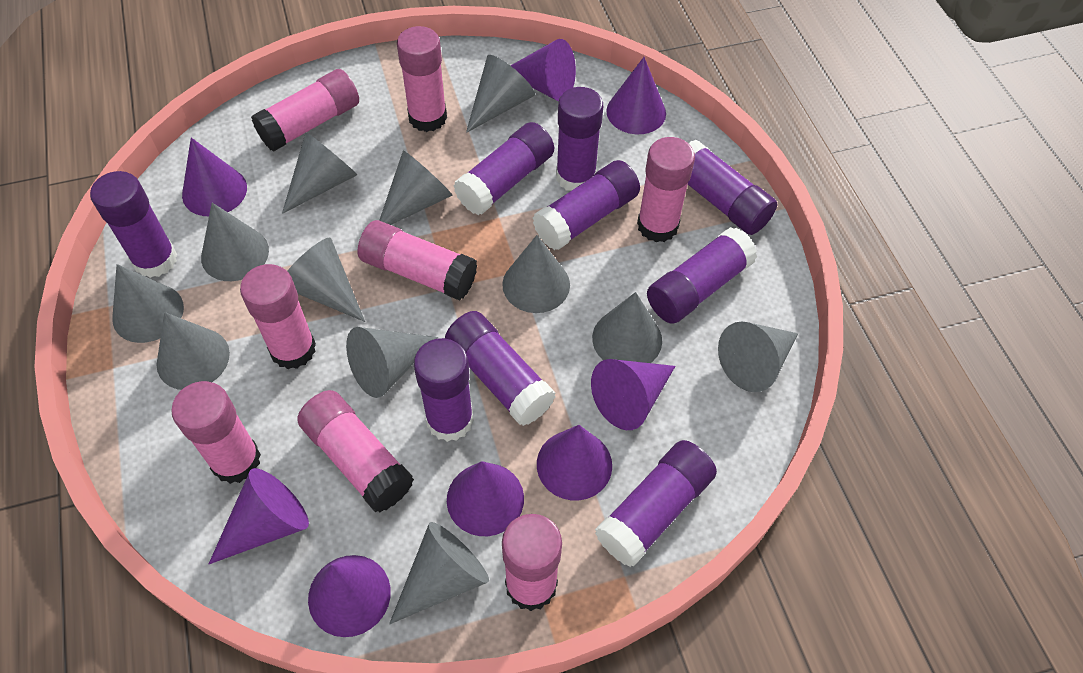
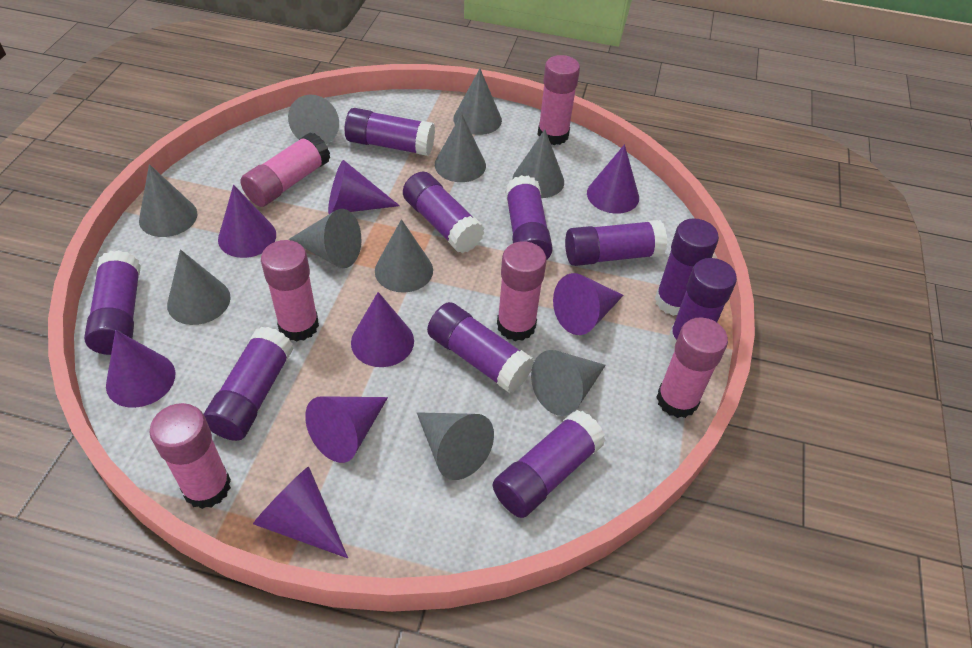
grey cone: [112,264,184,343] [156,312,230,390] [201,203,269,281] [282,132,357,214] [288,238,365,322] [346,327,438,398] [379,151,452,225] [389,522,489,624] [466,55,535,133] [502,235,570,313] [592,292,662,363] [718,322,798,392] = 12 -> [139,164,197,237] [167,249,231,325] [288,95,339,144] [289,209,361,268] [375,219,433,293] [417,412,494,480] [435,114,486,182] [453,69,502,135] [513,130,564,198] [531,350,606,416] = 10
pink glue stick: [171,381,261,484] [240,264,316,369] [251,69,359,152] [297,390,414,512] [358,220,477,301] [397,26,447,132] [502,514,562,611] [637,137,695,242] = 8 -> [150,403,231,509] [240,132,330,207] [261,240,319,342] [497,242,547,341] [537,55,580,145] [656,317,728,418] = 6
purple glue stick: [90,171,177,278] [414,338,474,442] [445,311,556,426] [453,122,554,215] [533,160,640,250] [556,87,603,191] [595,440,717,567] [647,227,757,324] [688,140,778,235] = 9 -> [84,250,141,355] [204,327,293,441] [345,108,435,156] [403,172,484,253] [427,302,534,393] [493,410,606,518] [505,175,553,259] [565,220,667,266] [655,218,719,316] [668,258,737,350] = 10

